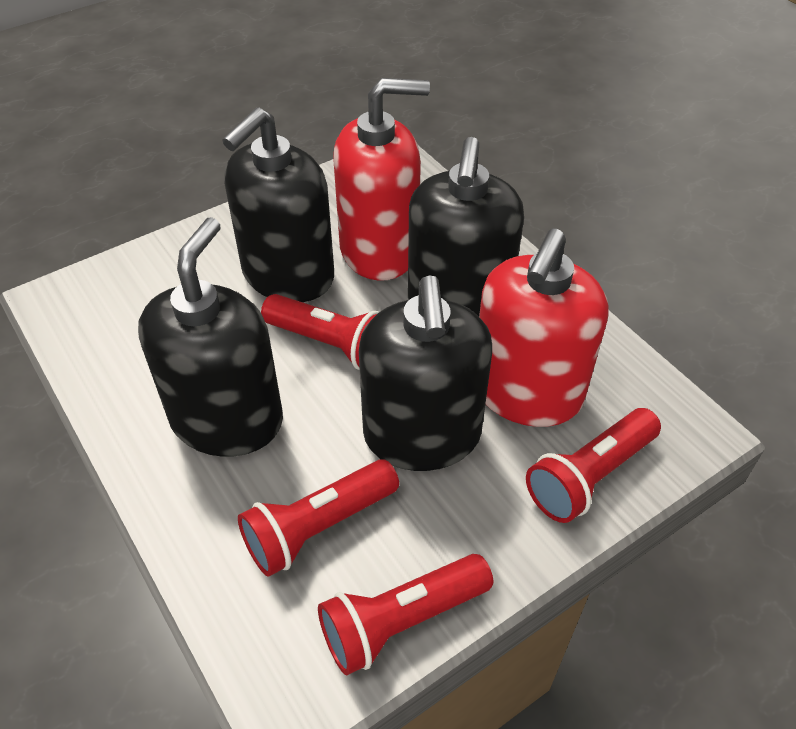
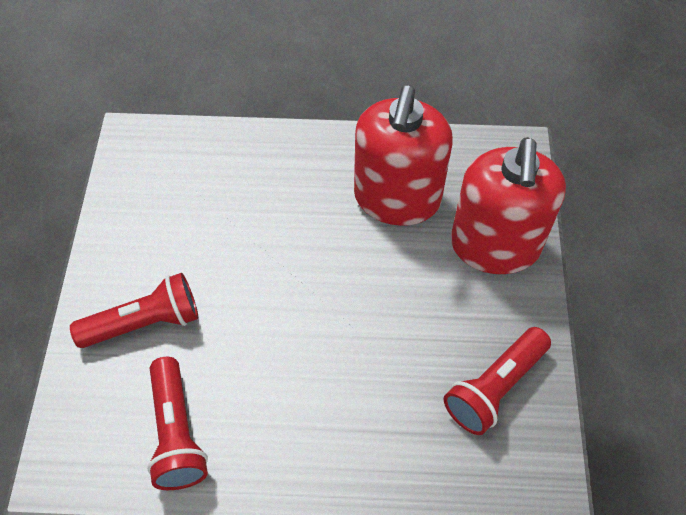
black soap dispenser: [138,217,283,457] [222,107,334,302] [359,275,492,471] [408,137,524,316] = 4 -> none = 0
red flashlight: [238,459,399,577] [261,294,379,370] [318,554,493,675] [526,408,661,523] = 4 -> [70,273,198,348] [147,357,208,490] [443,327,551,435] = 3

